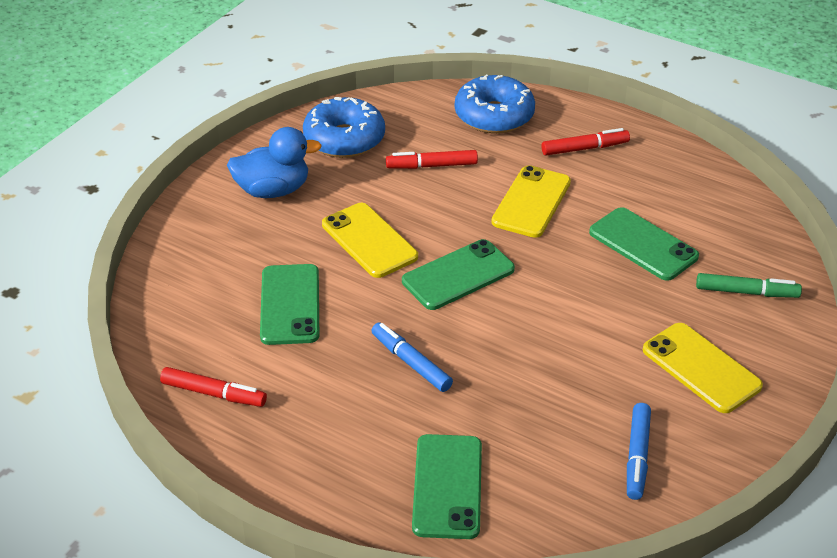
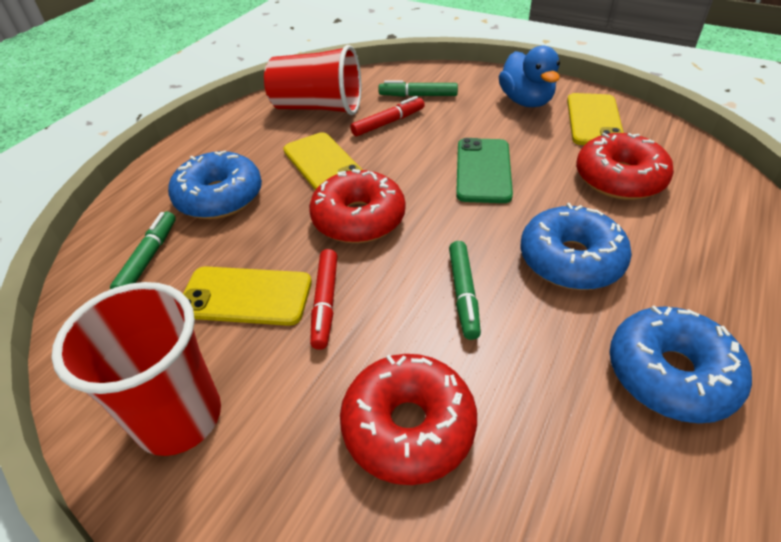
blue donut: [303,97,385,158] [455,74,535,134] = 2 -> [168,150,262,219] [520,203,632,290] [610,306,752,423] = 3
blue marker: [371,323,453,392] [627,403,651,500] = 2 -> none = 0
green marker: [696,273,802,298] = 1 -> [110,211,176,289] [379,80,458,97] [449,241,481,340] = 3
green phone: [260,264,319,345] [402,239,515,310] [412,434,482,539] [589,207,699,281] = 4 -> [456,138,513,203] = 1
red cup: none = 0 -> [51,282,221,456] [264,45,361,115] = 2
red donut: none = 0 -> [309,169,405,243] [340,354,477,485] [576,133,674,200] = 3
red marker: [160,367,267,407] [386,150,478,169] [541,128,630,155] = 3 -> [310,249,337,350] [350,96,425,136] = 2

